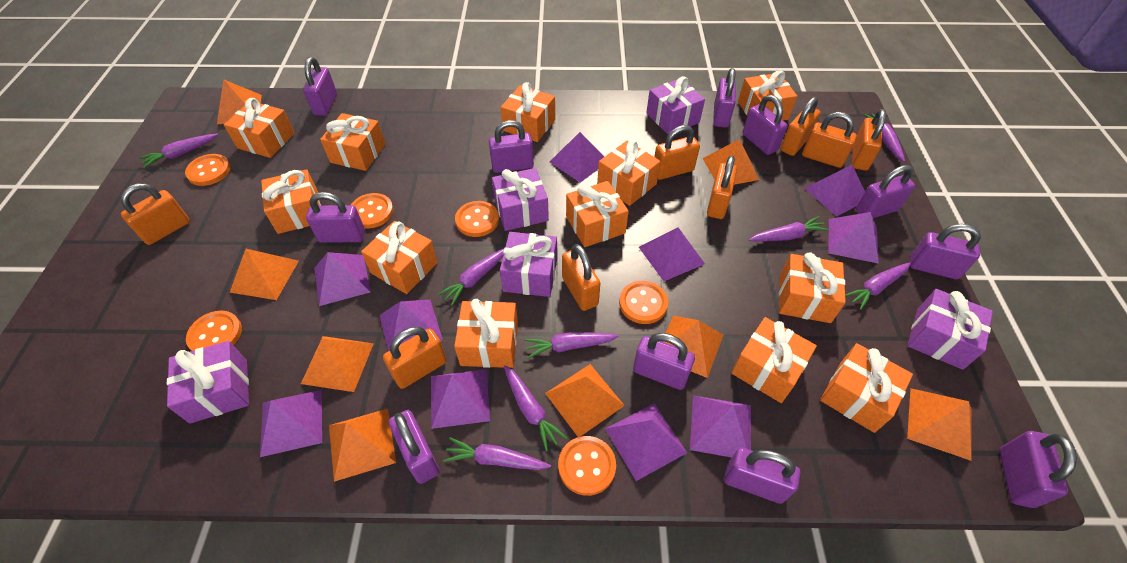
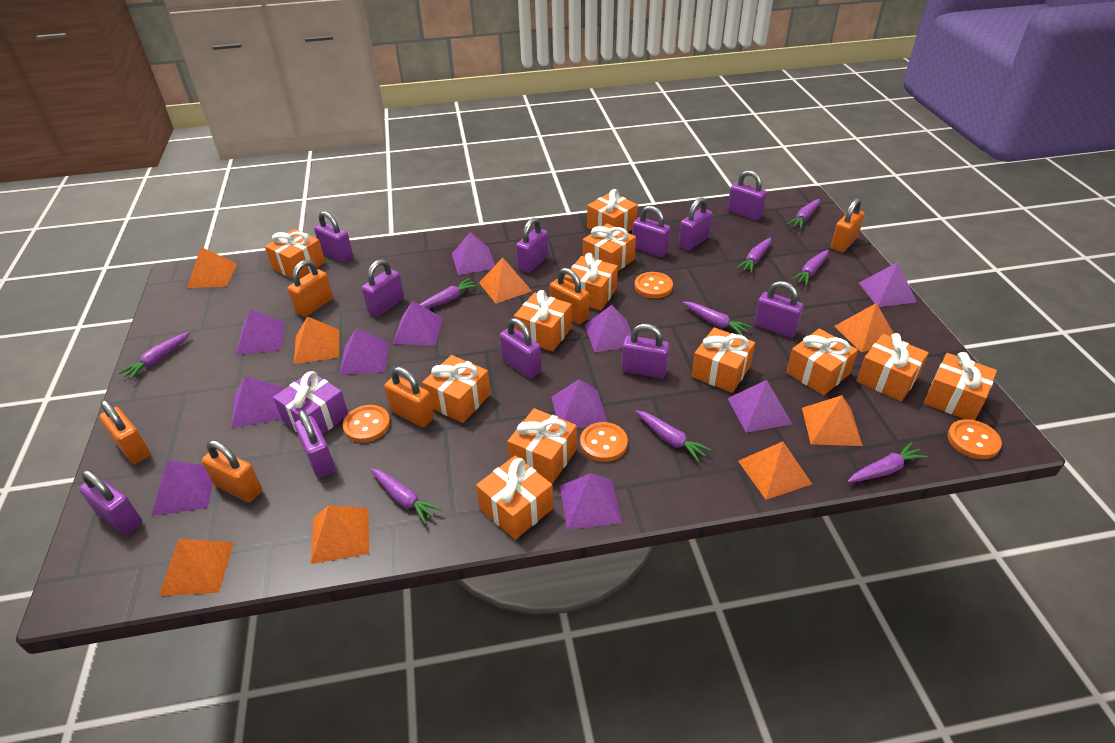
orange button: [185,154,231,186] [186,311,242,351] [351,193,393,228] [455,201,499,237] [558,436,616,496] [619,281,668,324] = 6 -> [343,405,390,443] [580,422,628,462] [635,272,673,298] [948,419,1002,459] = 4
orange padlock: [121,183,190,245] [383,327,446,389] [562,244,600,311] [654,125,700,180] [707,155,737,219] [780,97,821,156] [802,112,857,168] [852,109,886,171] = 8 -> [99,400,151,464] [202,440,262,502] [288,260,333,317] [384,367,434,427] [550,268,589,324] [831,198,865,252] = 6
purple carrot: [139,134,218,168] [438,248,504,306] [443,437,551,470] [504,365,567,451] [524,332,619,359] [749,216,829,242] [845,262,911,310] [864,113,905,162] = 8 -> [119,332,191,380] [371,469,442,524] [419,278,479,309] [635,410,711,462] [683,302,752,336] [736,237,771,273] [787,199,820,229] [791,250,829,286] [848,442,928,482] = 9
purple gift: [167,341,249,424] [492,168,549,231] [500,232,557,297] [646,76,705,135] [907,289,993,370] = 5 -> [273,371,348,435] = 1
purple pyramid: [260,390,322,457] [314,252,371,306] [380,299,443,351] [431,369,490,429] [550,132,604,183] [605,403,687,481] [639,227,705,281] [690,395,751,457] [805,165,865,216] [828,212,879,264] = 10 -> [151,460,213,516] [231,377,283,428] [236,309,285,355] [339,328,389,375] [393,301,443,345] [452,232,495,275] [551,379,607,428] [560,473,622,530] [585,305,632,352] [727,380,792,433] [859,262,917,307] = 11

